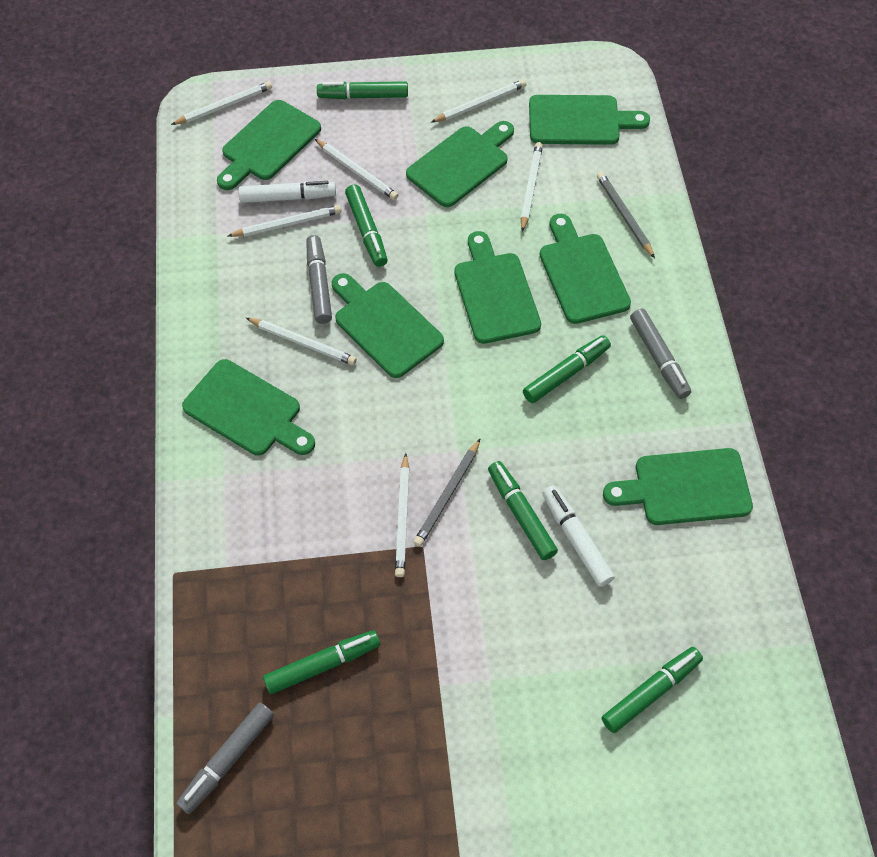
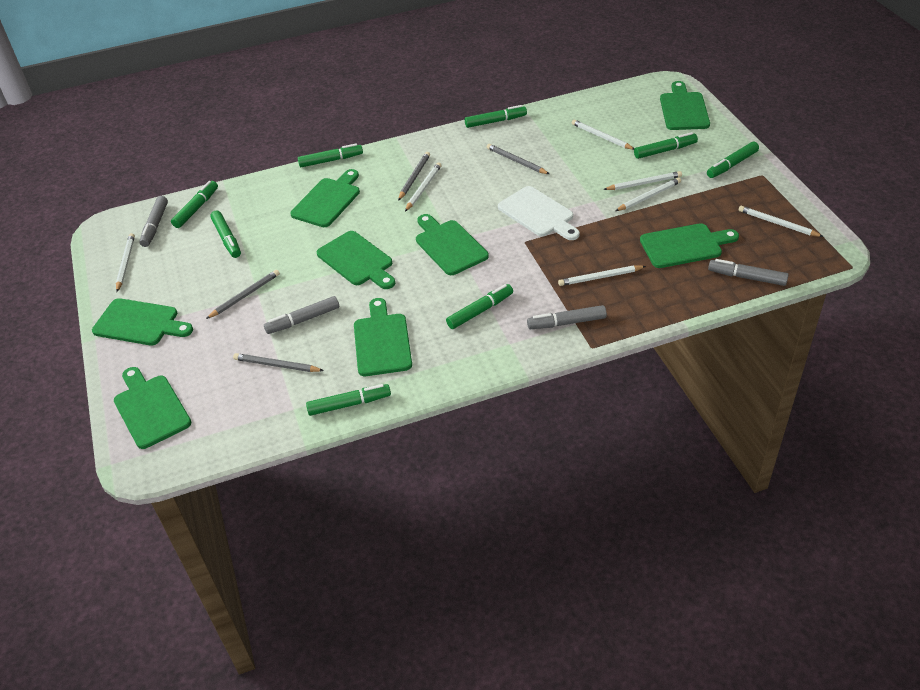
green marker: [263,630,380,694] [317,81,408,99] [345,185,388,267] [488,461,558,560] [523,335,611,403] [602,647,703,733] = 6 -> [171,181,218,228] [210,211,241,258] [298,143,363,167] [306,384,391,416] [446,284,513,329] [465,105,527,128] [634,132,698,159] [707,142,759,178] = 8
grey marker: [176,702,274,814] [306,235,332,324] [630,309,691,399] = 3 -> [139,196,168,247] [264,296,339,334] [527,305,607,329] [708,259,789,286] = 4
grey pencil: [413,439,480,547] [597,172,655,258] = 2 -> [206,270,280,319] [233,353,324,372] [398,152,430,201] [487,144,549,174] = 4
white cutting board: none = 0 -> [498,186,580,240] = 1
white marker: [238,181,336,203] [542,485,615,587] = 2 -> none = 0

